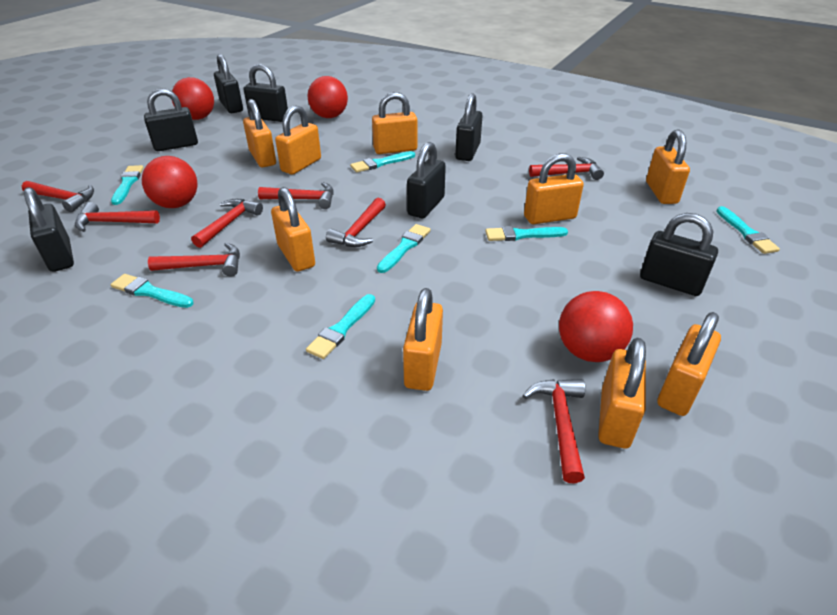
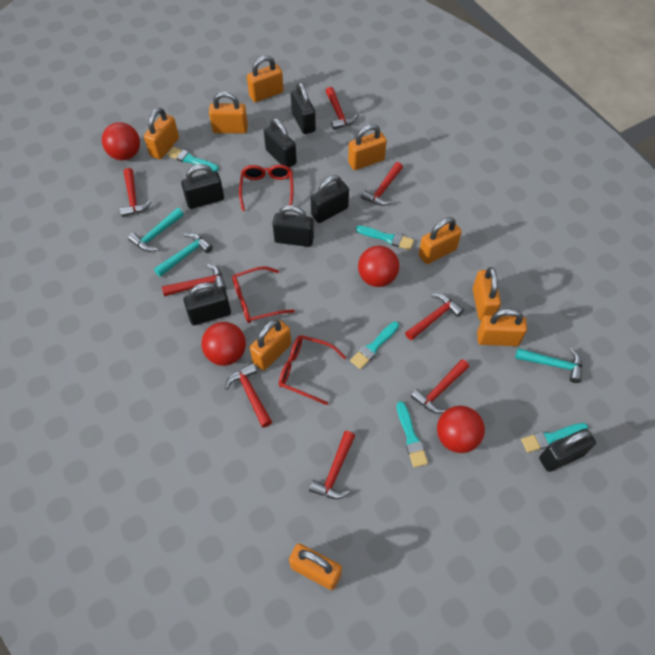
red glasses: none = 0 -> [232,266,295,323] [239,165,294,211] [279,335,346,405] = 3
turquoise brush: [110,274,194,308] [111,165,144,205] [306,294,375,359] [350,151,415,173] [377,224,431,273] [485,226,568,241] [717,206,780,254] = 7 -> [167,147,219,171] [350,322,399,369] [356,225,414,250] [397,401,428,468] [521,423,588,453] = 5
turquoise hammer: none = 0 -> [128,208,184,252] [154,233,213,277] [515,348,582,383] = 3

